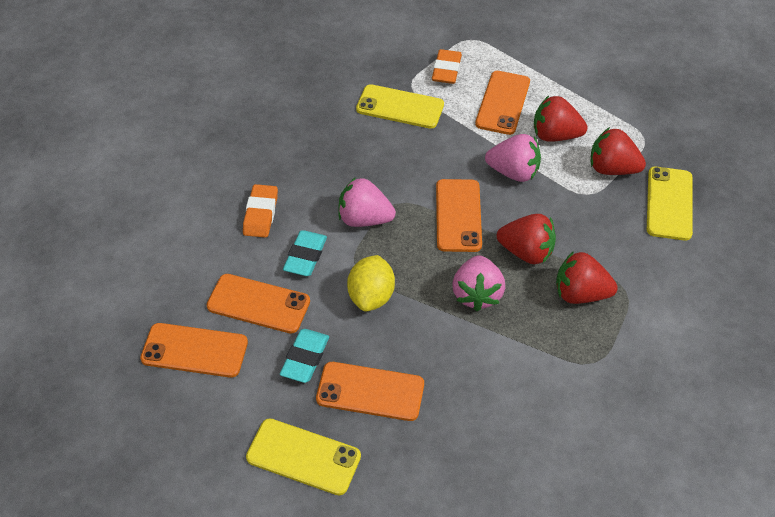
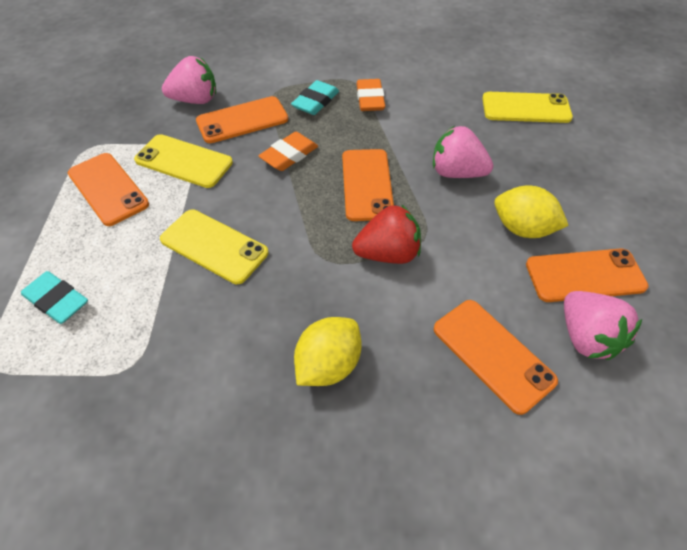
red strawberry: [497,214,556,264] [534,96,588,142] [556,251,618,304] [591,127,646,175] = 4 -> [352,204,421,264] = 1
yellow lemon: [347,255,395,311] = 1 -> [294,317,362,386] [494,186,569,238] = 2

